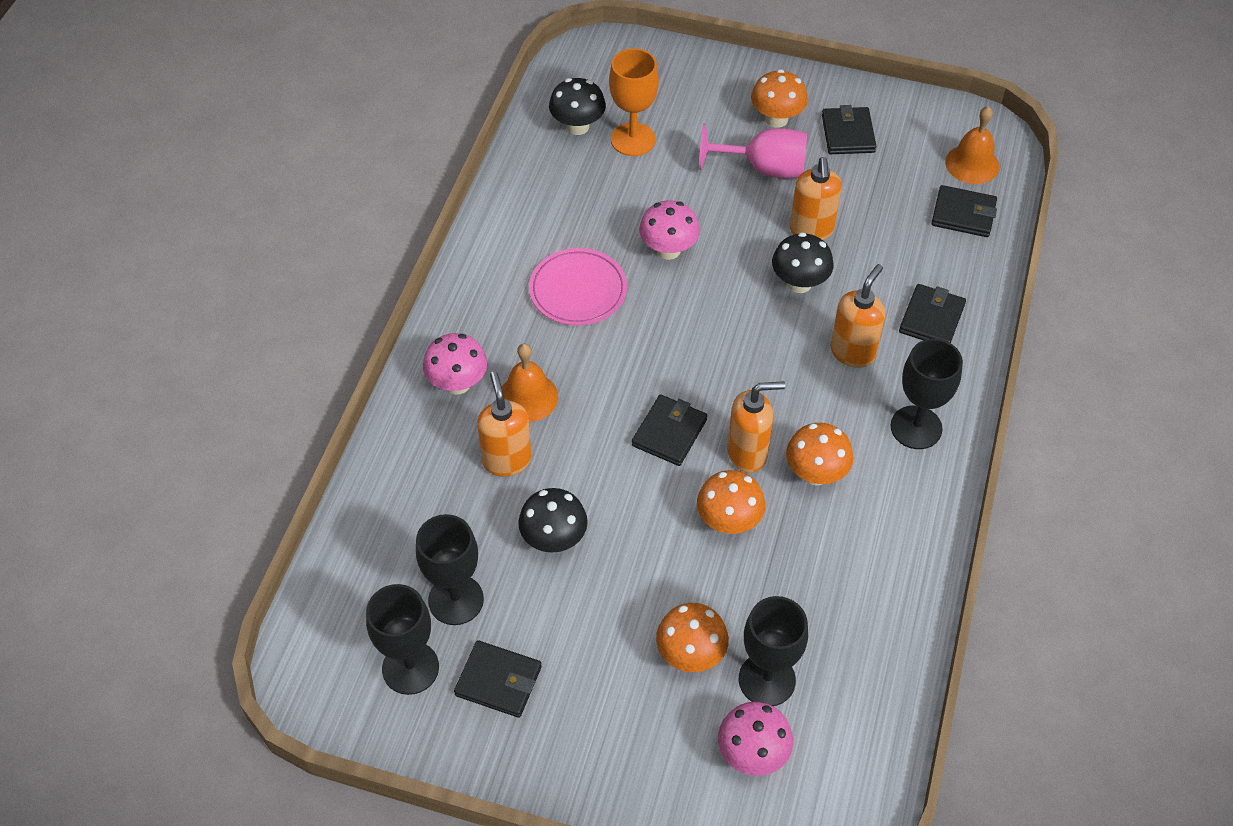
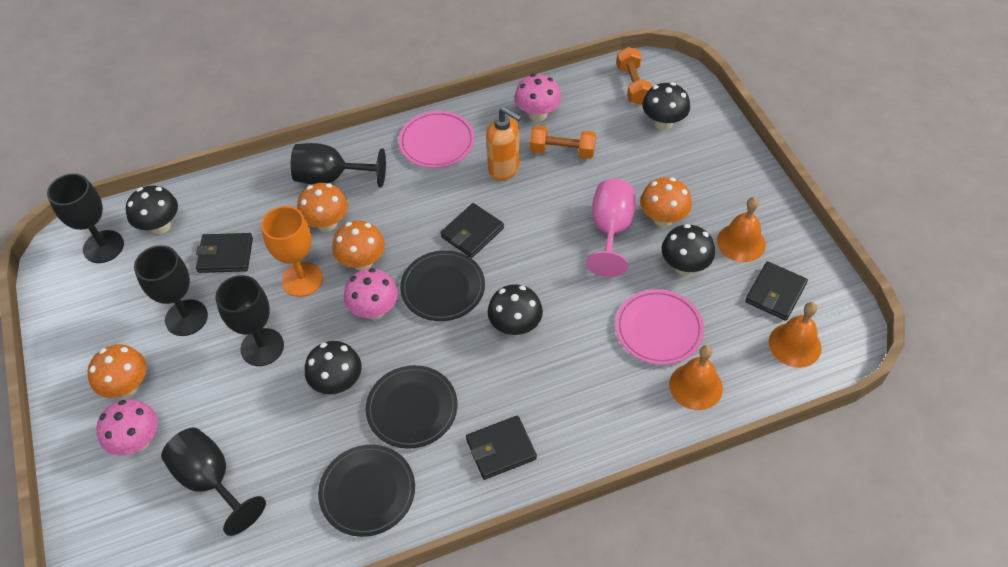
black goblet: [366,584,439,695] [416,514,484,625] [739,596,808,706] [890,339,963,449] = 4 -> [47,173,124,263] [134,245,208,336] [161,427,266,536] [215,275,284,366] [290,143,386,188] = 5
black mushroom: [518,488,588,553] [549,78,606,135] [772,232,834,293] = 3 -> [126,185,178,234] [305,341,362,394] [488,284,543,336] [642,82,690,130] [662,224,715,275] = 5
black plate: none = 0 -> [318,445,415,537] [365,365,458,449] [400,250,485,321] = 3
black wallet: [454,640,542,718] [632,394,707,466] [822,105,876,154] [899,284,966,343] [931,185,997,237] = 5 -> [196,233,253,273] [440,203,504,258] [466,415,537,480] [745,261,808,321] = 4
orange bell: [502,343,558,422] [945,106,999,184] = 2 -> [669,345,723,410] [717,197,766,262] [769,302,821,368] = 3
orange dumbbell: none = 0 -> [530,125,596,159] [616,47,652,105] = 2
orange soap dispenser: [477,371,532,476] [727,381,785,473] [790,157,842,240] [830,264,886,368] = 4 -> [486,107,522,181] = 1
pink plate: [529,248,627,326] = 1 -> [399,111,475,168] [615,289,704,365] = 2

